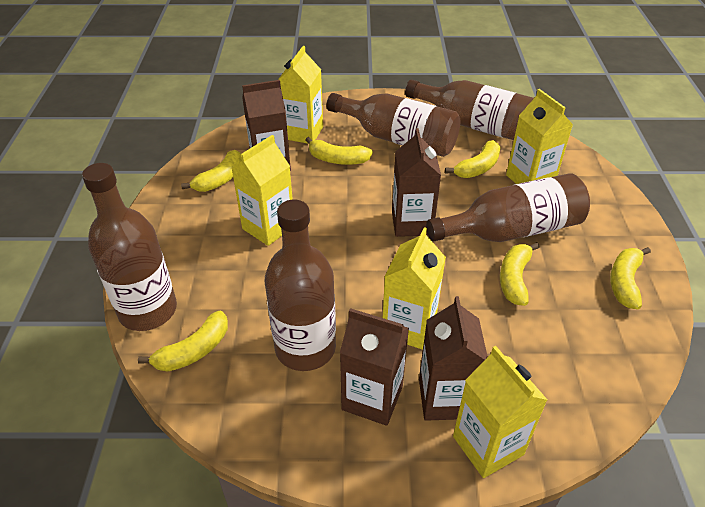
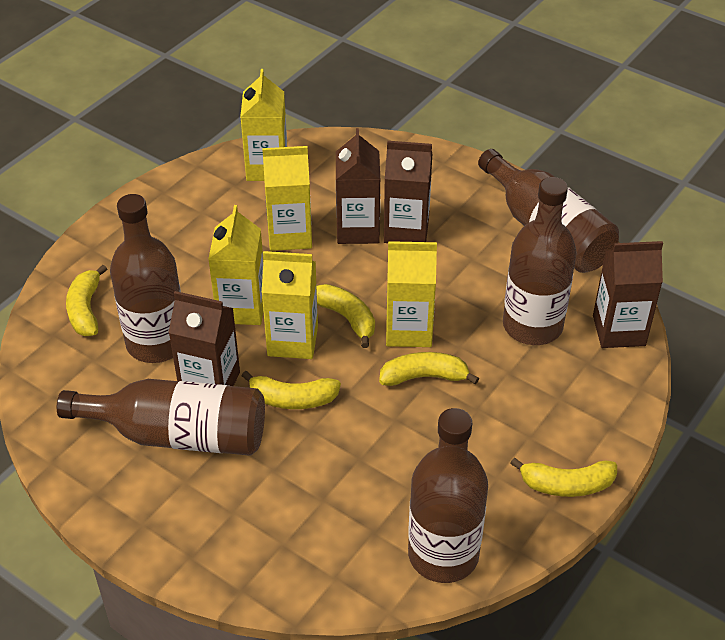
yellow banana: [138,311,228,372] [181,150,242,192] [305,137,373,165] [445,140,501,178] [500,242,540,306] [610,247,651,309] = 6 -> [66,265,107,336] [242,371,341,409] [317,284,375,348] [379,352,479,386] [510,457,617,497] = 5

